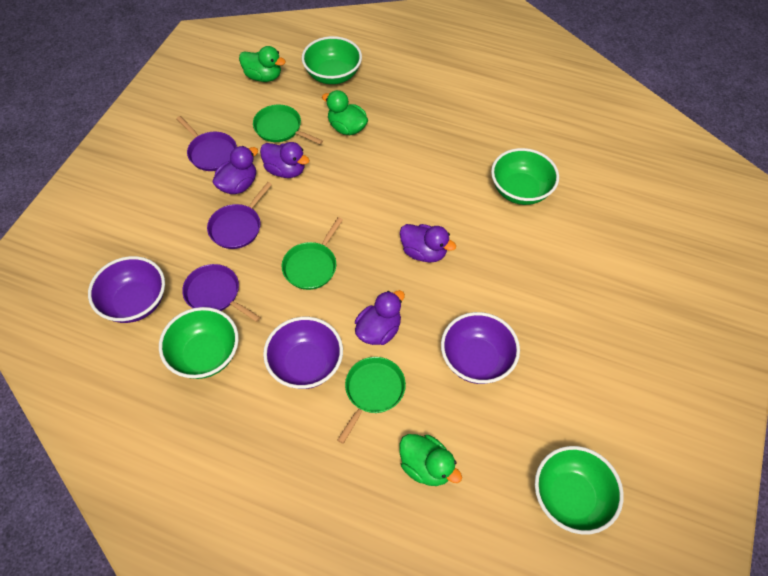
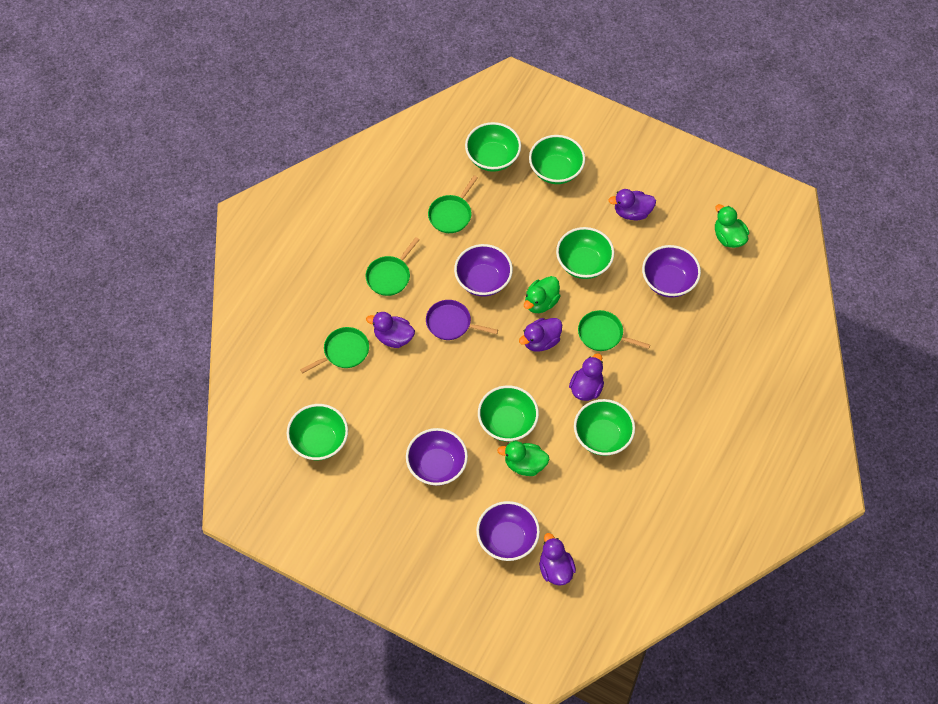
green bowl: [159,307,239,379] [302,36,362,84] [491,148,559,205] [535,446,624,534] = 4 -> [287,404,348,460] [465,122,521,172] [478,385,539,442] [529,135,585,184] [556,227,614,279] [574,399,635,456] = 6
green pan: [253,105,323,144] [282,217,343,290] [337,357,406,444] = 3 -> [300,327,369,373] [366,237,420,296] [428,175,478,233] [578,310,650,351] = 4
purple bowl: [88,256,165,323] [263,317,343,389] [441,312,520,384] = 3 -> [406,428,468,486] [454,244,513,296] [476,501,540,561] [642,245,701,298] = 4
purple duck: [212,146,258,194] [260,142,309,178] [355,290,405,345] [400,224,456,263] = 4 -> [366,312,415,348] [519,318,562,352] [539,533,576,586] [569,353,604,401] [608,189,656,221] = 5
purple pan: [176,116,237,171] [182,264,261,322] [207,182,272,249] = 3 -> [426,300,498,340] = 1

